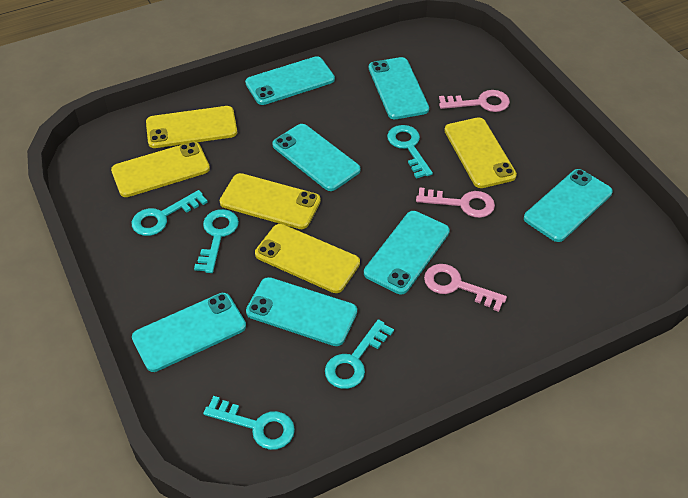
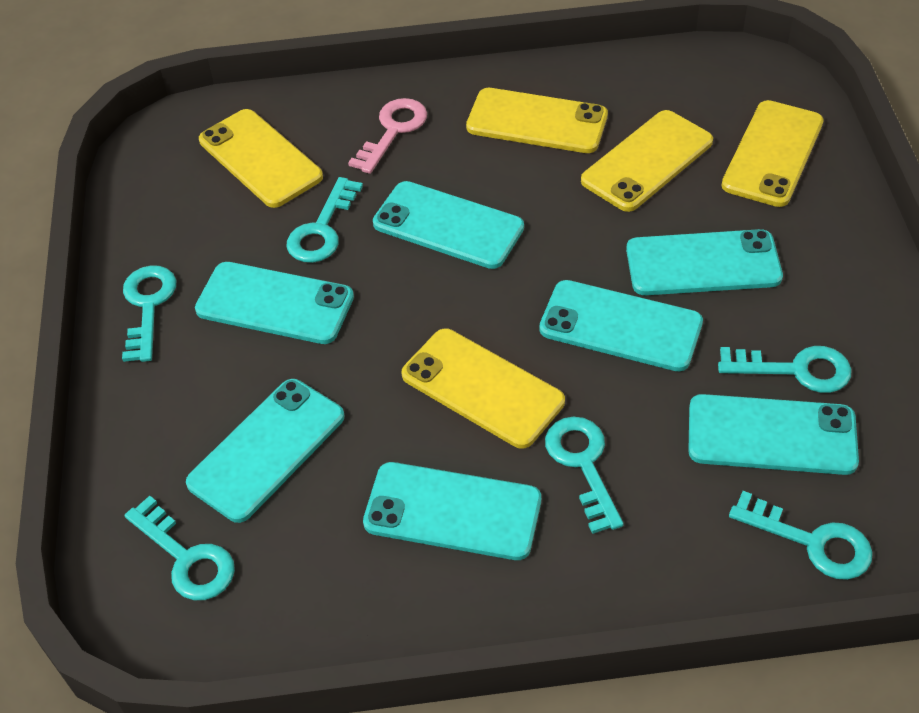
pink key: [416,187,495,218] [424,264,507,312] [439,90,510,112] = 3 -> [348,98,427,174] = 1
turquoise key: [132,190,208,236] [194,209,239,273] [203,396,295,450] [325,319,394,389] [387,125,433,179] = 5 -> [122,265,176,362] [124,496,235,600] [287,177,363,263] [545,417,624,534] [718,346,852,393] [729,491,873,580] = 6

